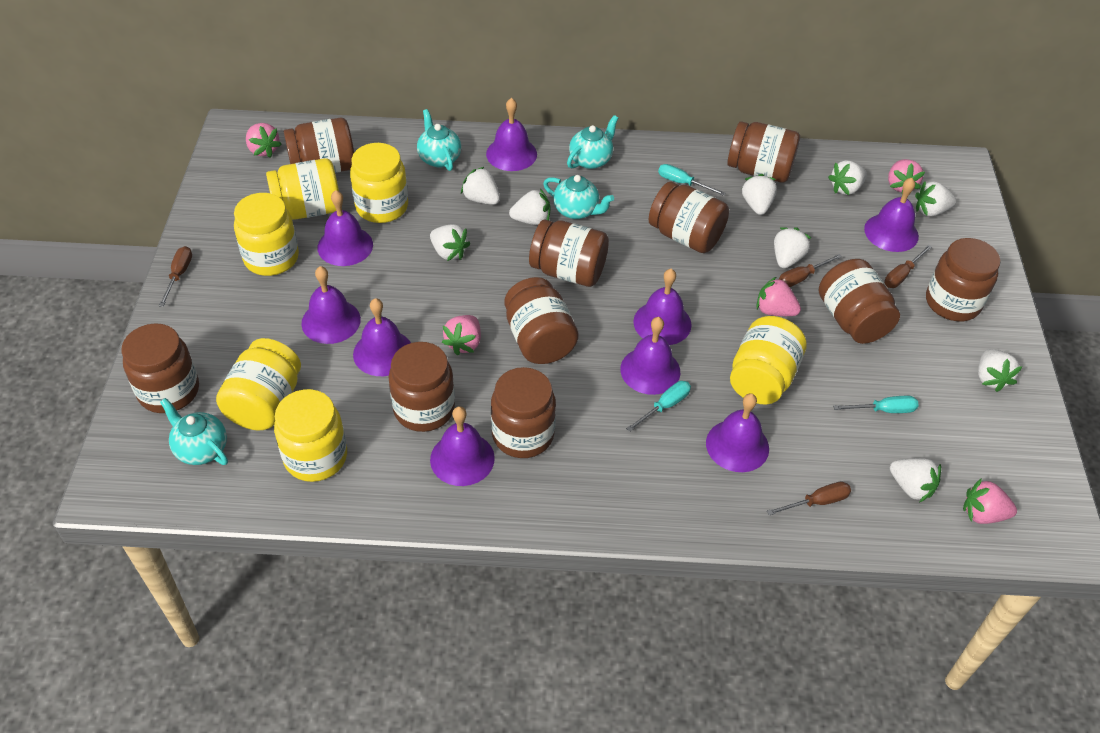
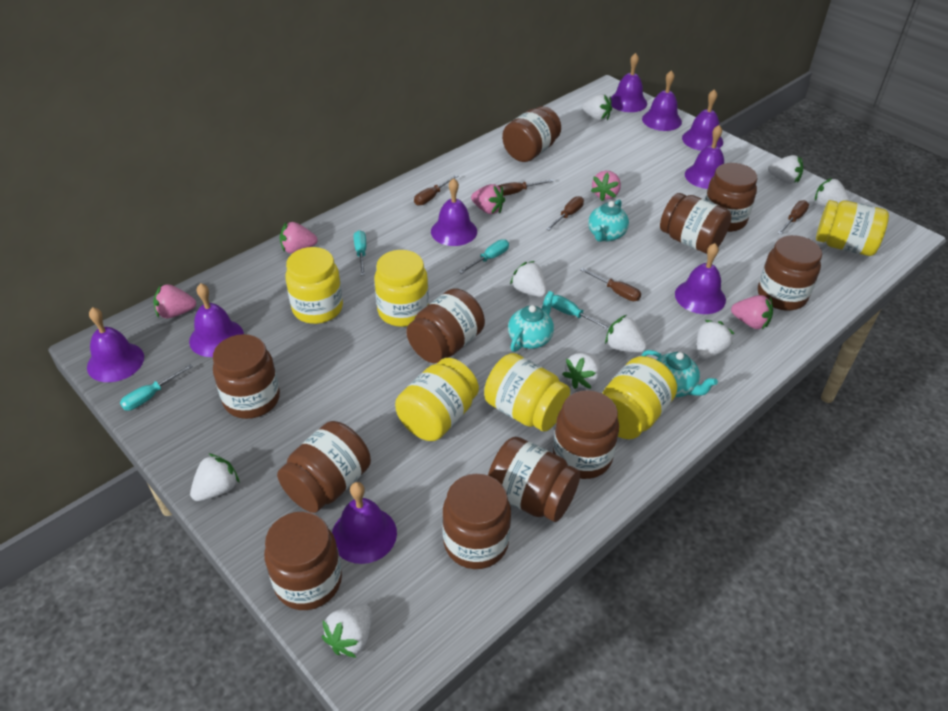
brown jar: [121,323,199,413] [284,118,354,173] [389,342,455,432] [491,367,556,458] [504,277,579,364] [529,219,609,287] [649,182,729,253] [727,121,800,183] [819,259,900,344] [926,238,1000,321] = 10 -> [213,334,280,419] [264,512,342,610] [277,421,371,513] [406,288,485,363] [442,474,511,569] [488,437,580,522] [502,106,561,162] [553,390,619,479] [660,193,731,254] [705,163,757,232] [758,235,822,310] = 11
brown screwdriver: [159,246,192,307] [767,482,851,516] [779,254,842,287] [884,245,932,288] = 4 -> [414,175,458,206] [498,179,554,196] [546,196,584,230] [580,268,641,301] [778,200,809,234] = 5
turquoise screwdriver: [626,381,691,432] [658,164,725,196] [833,396,919,413] = 3 -> [120,364,193,411] [354,230,366,275] [458,239,509,274] [552,295,609,330] = 4
turquoise teapot: [160,398,228,465] [417,109,461,171] [543,175,614,219] [567,115,618,169] = 4 -> [508,291,554,352] [588,200,629,242] [642,350,718,397] = 3

